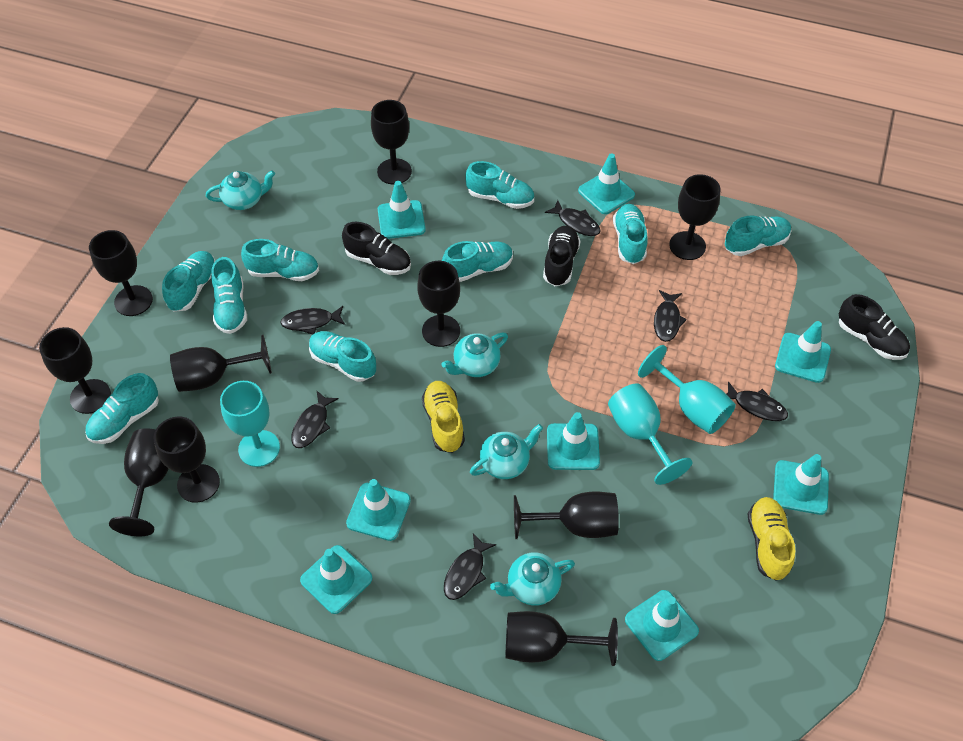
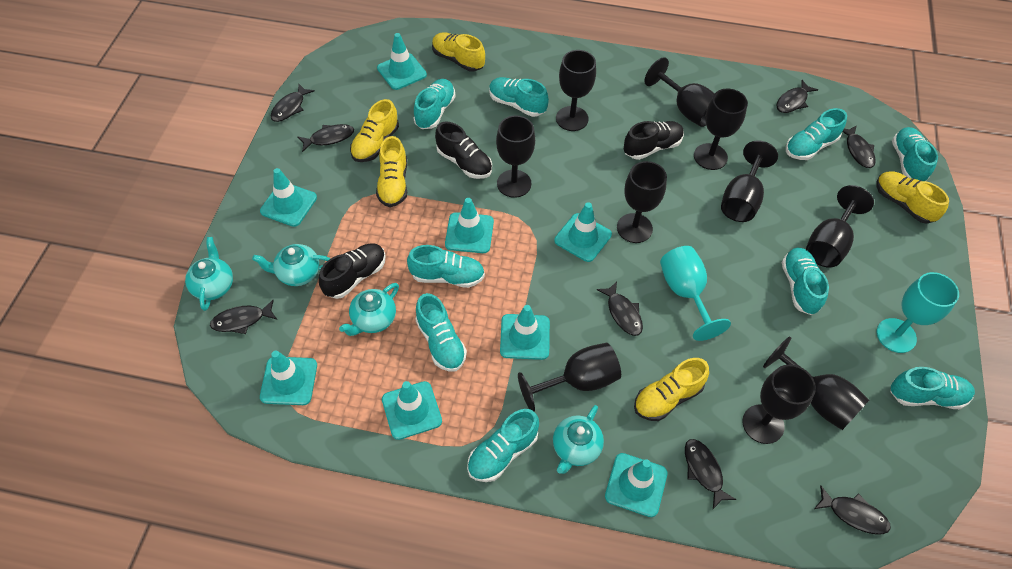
black fish: [280,306,345,335] [291,390,339,448] [444,533,496,600] [545,200,601,236] [654,290,687,342] [726,381,788,421] = 6 -> [210,300,277,334] [271,84,315,122] [297,124,354,152] [597,282,643,336] [685,439,736,509] [776,80,818,113] [814,485,891,534] [842,125,876,168] = 8
turquoise goblet: [220,381,280,467] [608,383,692,485] [638,345,736,434] = 3 -> [660,246,731,341] [877,272,959,353] = 2
yellow shoe: [422,381,465,453] [748,497,795,581] = 2 -> [350,99,399,162] [376,136,407,207] [432,32,485,72] [634,358,709,421] [877,171,949,224] = 5

